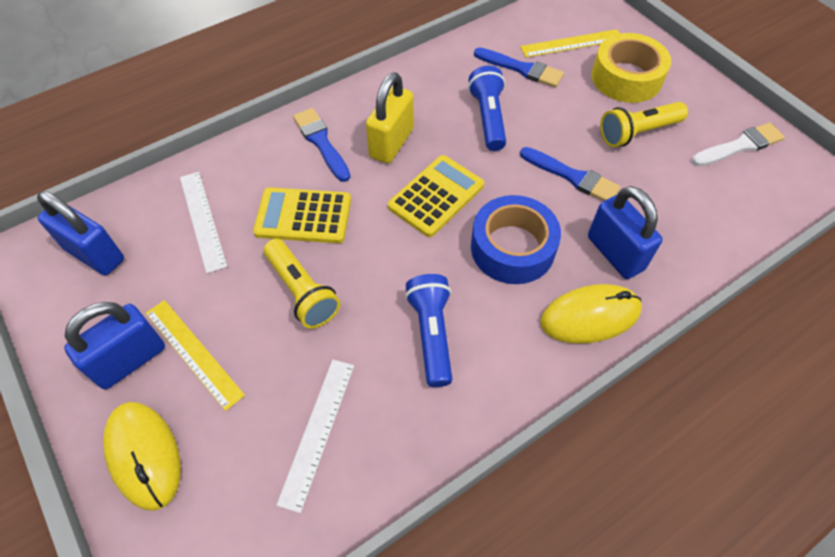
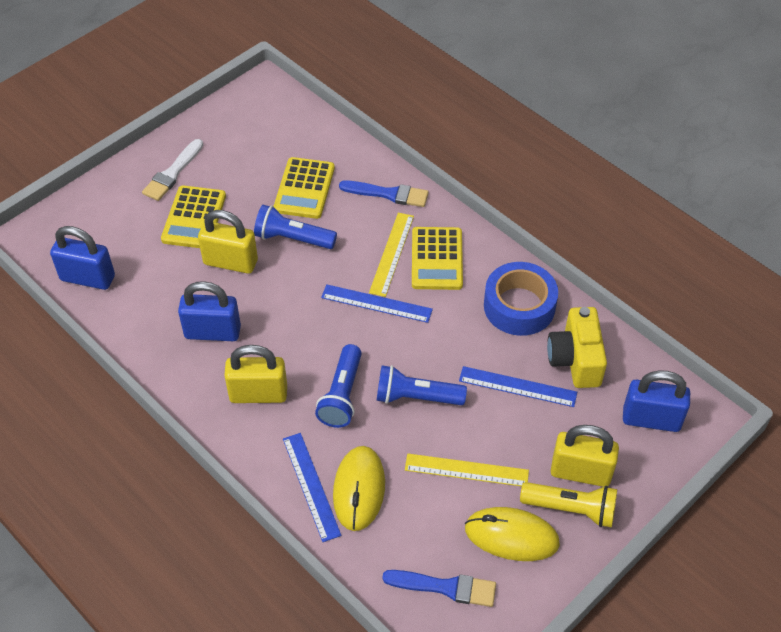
blue brush: [293,108,350,182] [474,48,564,87] [520,147,621,201] = 3 -> [339,181,429,207] [382,570,496,607] = 2
blue flashlight: [405,274,452,387] [468,66,506,151] = 2 -> [254,205,337,249] [315,344,362,428] [377,365,467,405] = 3
blue ruler: none = 0 -> [283,433,341,542] [321,284,433,323] [459,366,577,407] = 3
white ruler: [180,172,227,273] [276,360,354,513] = 2 -> none = 0
yellow calculator: [253,187,351,243] [388,155,484,237] = 2 -> [161,185,226,248] [274,157,335,219] [412,227,463,290] = 3
yellow camera: none = 0 -> [547,307,607,388] = 1
yellow flashlight: [264,239,340,328] [600,102,688,147] = 2 -> [520,482,617,528] = 1
yellow padlock: [366,72,414,163] = 1 -> [198,210,258,274] [224,345,287,403] [551,425,619,487] = 3
yellow tape: [591,33,671,103] = 1 -> none = 0

